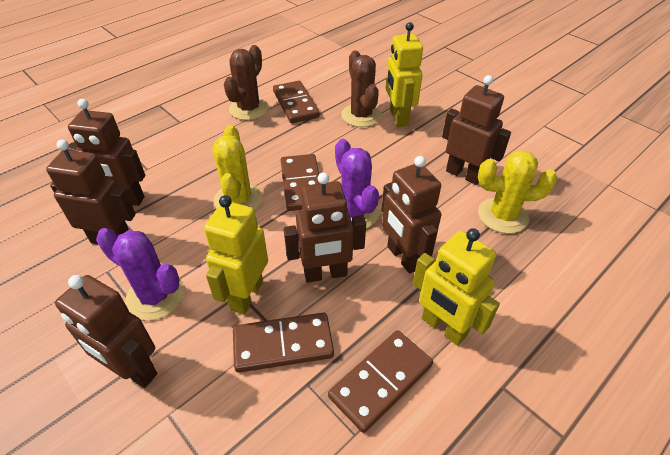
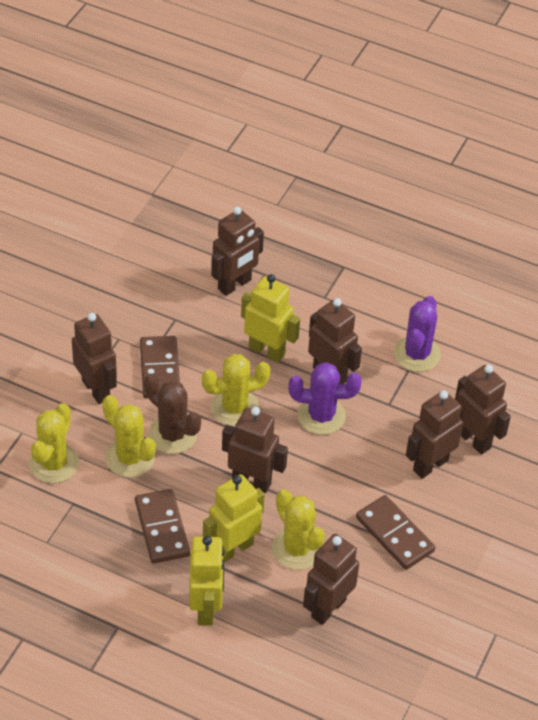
brown cactus: [224,45,269,120] [341,50,382,127] = 2 -> [144,374,201,454] = 1
brown domino: [233,313,334,373] [273,81,320,123] [281,154,320,211] [328,330,433,433] = 4 -> [135,489,190,563] [140,336,180,399] [356,495,435,570] = 3
brown robot: [46,139,136,244] [55,275,157,388] [67,99,145,206] [284,172,366,283] [381,156,441,274] [442,75,511,185] = 6 -> [72,313,117,404] [211,207,264,296] [222,407,288,493] [303,534,359,625] [308,298,362,384] [406,390,463,479] [455,365,511,454] = 7
yellow cactus: [213,125,263,211] [478,150,557,234] = 2 -> [29,403,79,483] [102,395,156,478] [202,354,271,426] [271,489,325,570] = 4

